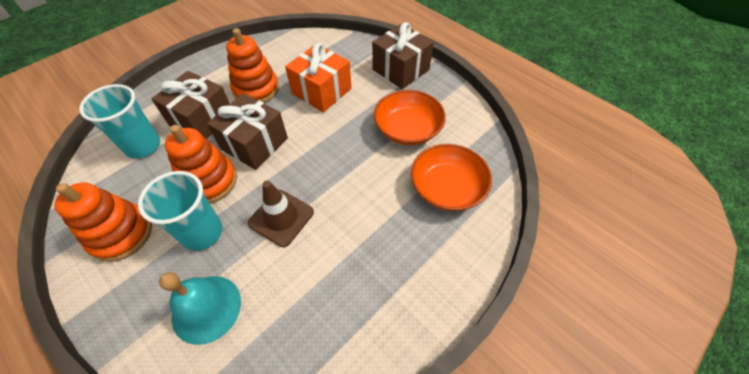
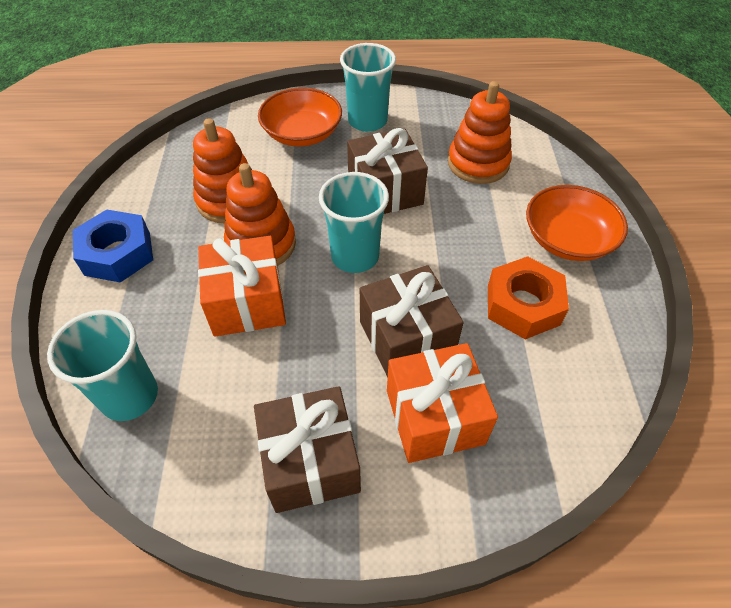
blue nut: none = 0 -> [73,210,153,283] = 1
brown traffic cone: [248,181,314,247] = 1 -> none = 0
orange gift: [285,43,351,112] = 1 -> [198,236,286,336] [387,343,498,463] = 2
orange nut: none = 0 -> [488,256,569,339] = 1
turquoise bell: [159,272,241,345] = 1 -> none = 0
turquoise cup: [79,84,160,158] [138,171,222,251] = 2 -> [47,310,158,421] [319,172,389,273] [340,43,396,132] = 3

